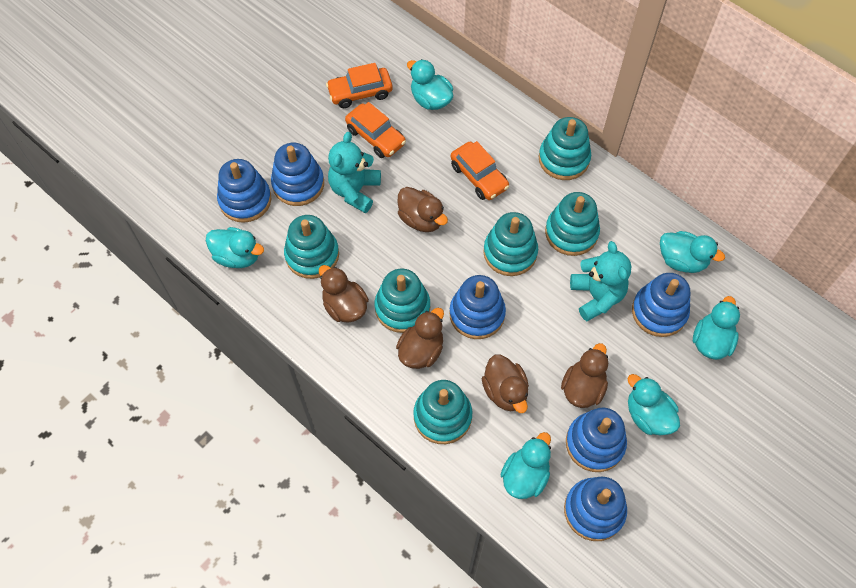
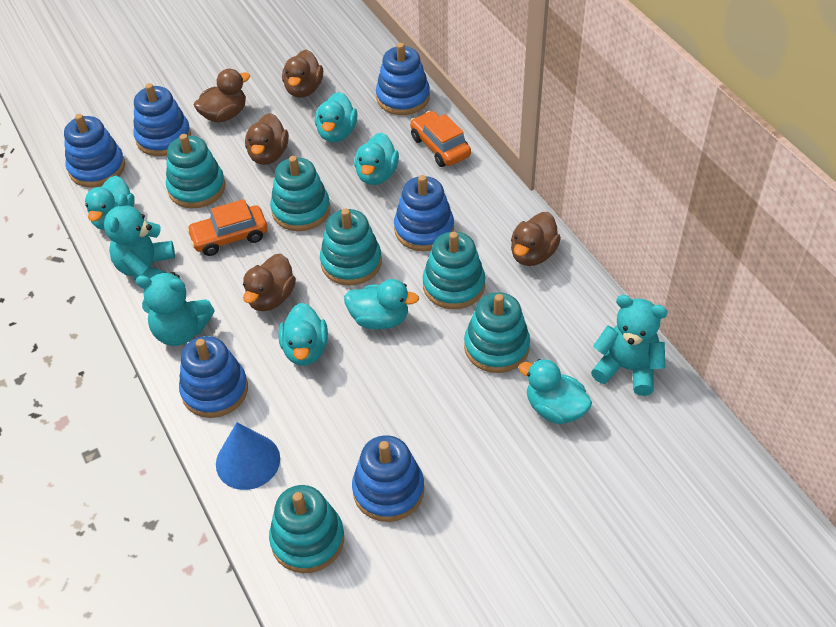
blue cone: none = 0 -> [216,422,280,490] = 1
orange car: [326,63,392,108] [345,102,406,158] [451,141,509,200] = 3 -> [187,199,267,256] [410,111,471,167] = 2
turquoise teddy bear: [328,132,381,213] [570,241,631,321] = 2 -> [104,193,175,282] [136,272,215,346] [591,295,668,396] = 3

